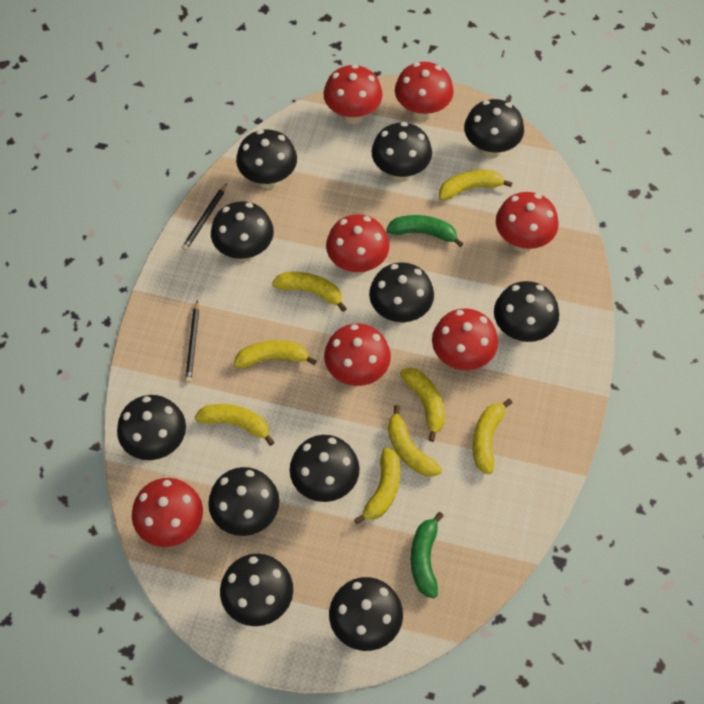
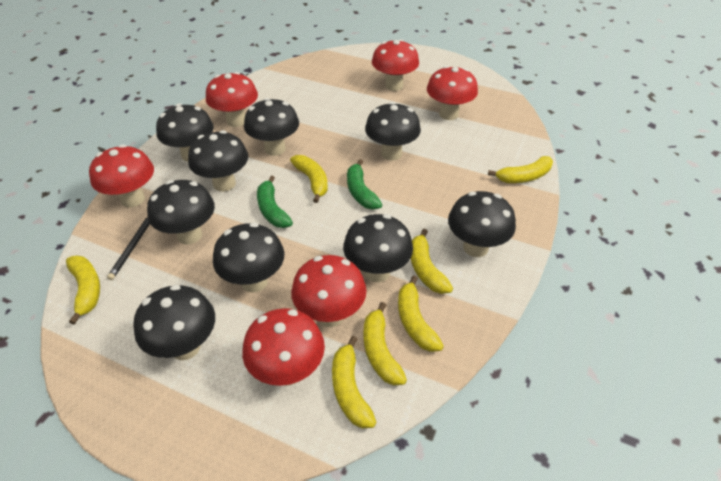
black mushroom: [117,395,186,460] [208,467,279,536] [211,201,274,262] [220,554,293,626] [236,129,297,189] [289,435,360,502] [329,577,403,651] [369,262,434,323] [372,122,432,182] [464,99,524,159] [494,281,559,342] = 11 -> [133,285,215,360] [147,180,215,245] [156,103,214,162] [188,130,248,192] [213,223,285,293] [244,98,299,156] [343,214,413,282] [365,102,421,161] [448,191,516,257] = 9
black pencil: [182,183,227,251] [185,300,199,383] = 2 -> [107,217,150,280] = 1
red mushroom: [132,478,203,547] [324,64,382,124] [324,323,391,386] [326,214,389,275] [395,62,454,121] [432,308,498,370] [496,192,559,252] = 7 -> [89,144,154,207] [206,72,258,127] [242,308,325,386] [291,255,367,327] [372,39,419,91] [427,66,478,120] = 6
yellow banana: [195,404,274,446] [234,340,317,368] [272,272,347,312] [354,447,400,524] [388,405,442,477] [400,368,445,442] [439,170,513,201] [473,399,512,474] = 8 -> [66,256,100,325] [290,155,328,203] [332,336,377,428] [363,302,407,385] [398,275,444,352] [410,229,453,294] [488,156,553,183] = 7

